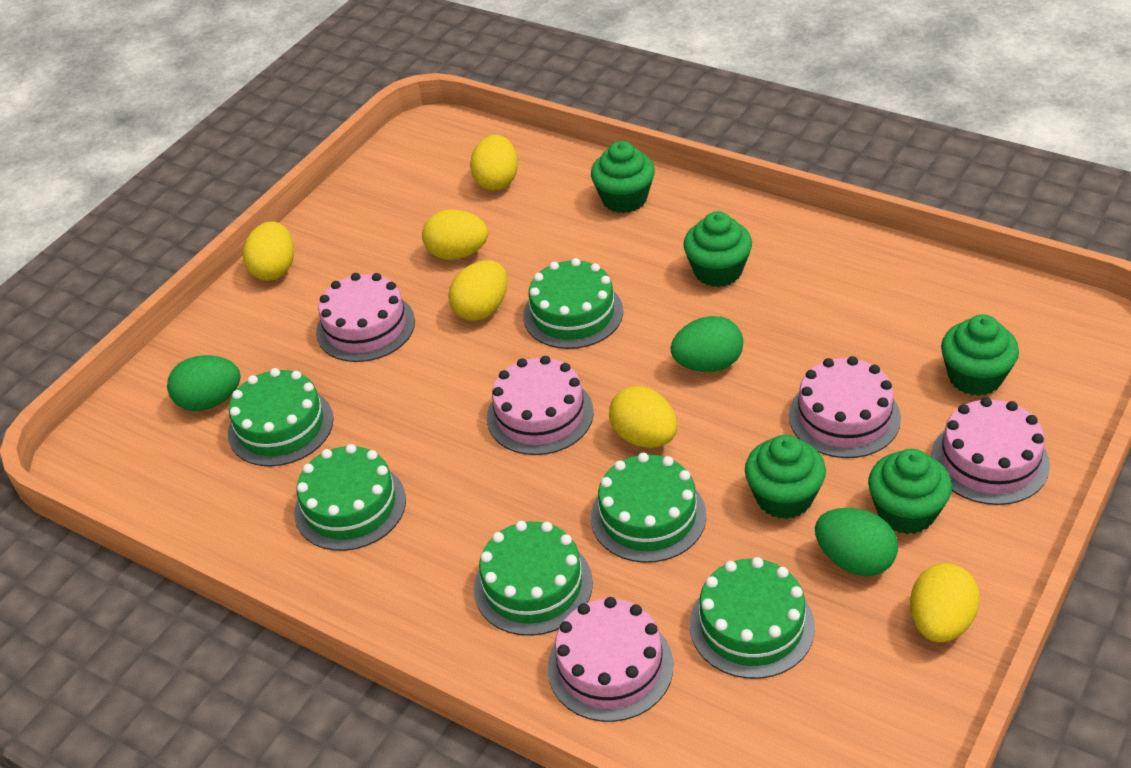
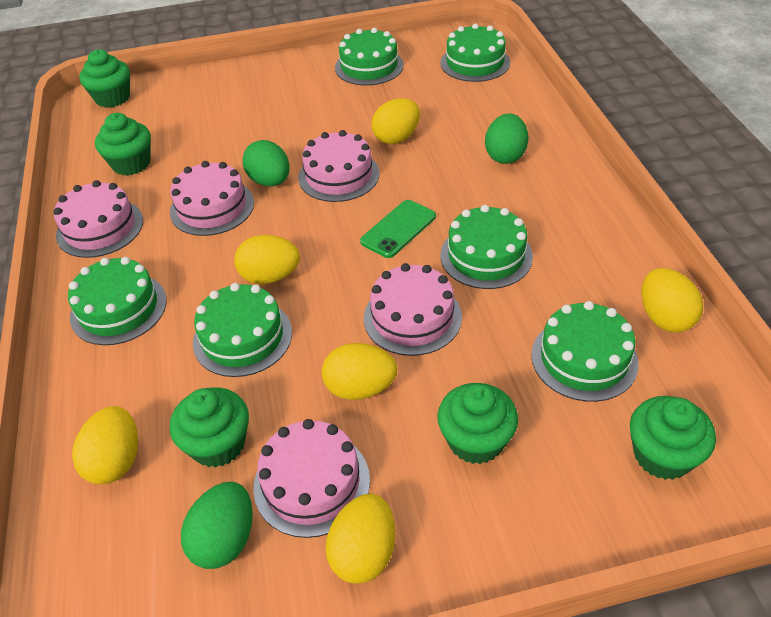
green phone: none = 0 -> [360,200,436,258] = 1

